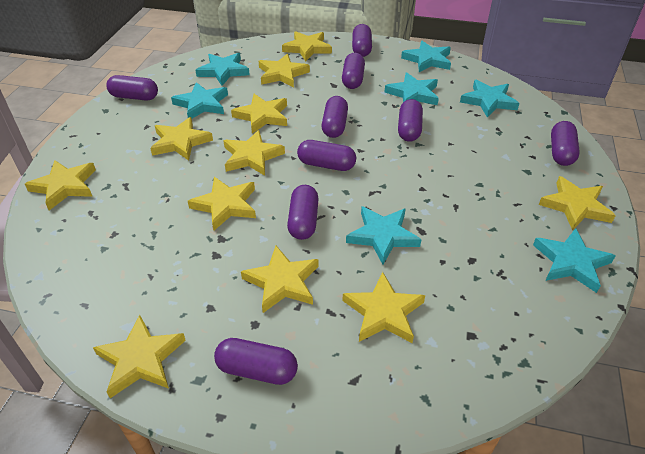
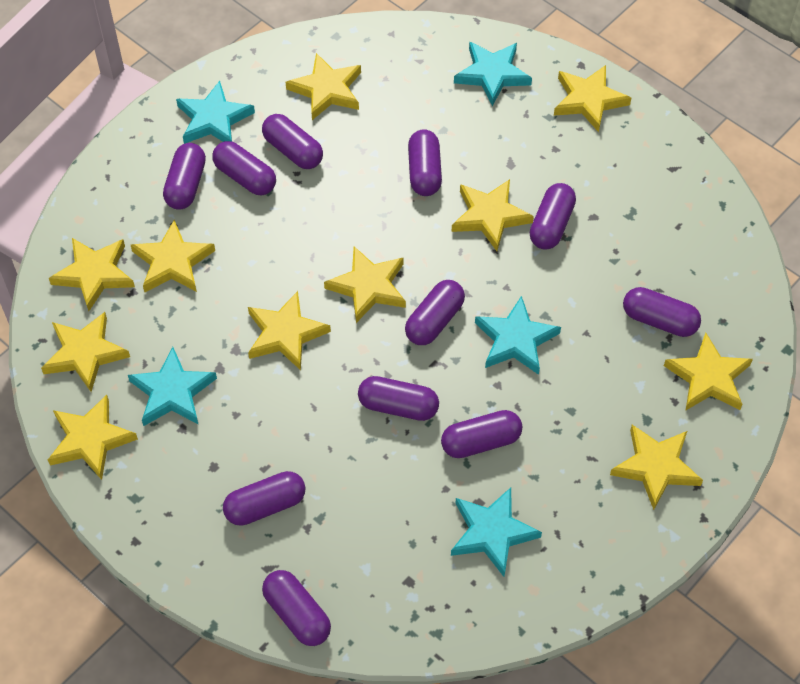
purple capsule: [106,75,158,101] [214,338,298,385] [287,185,319,240] [297,140,356,171] [322,96,348,138] [342,53,365,89] [352,24,372,57] [398,99,423,142] [551,121,580,166] = 9 -> [163,143,206,210] [212,141,276,195] [223,471,306,526] [262,114,323,169] [262,570,331,646] [358,376,439,421] [405,280,465,345] [408,129,442,196] [441,410,522,458] [530,183,576,250] [623,287,701,337] = 11
turquoise star: [171,82,228,118] [195,53,250,86] [346,206,422,264] [384,72,439,105] [401,41,451,72] [460,80,519,118] [533,228,616,293] = 7 -> [128,347,217,426] [176,81,255,144] [451,488,542,577] [454,42,532,106] [475,296,561,375] = 5

